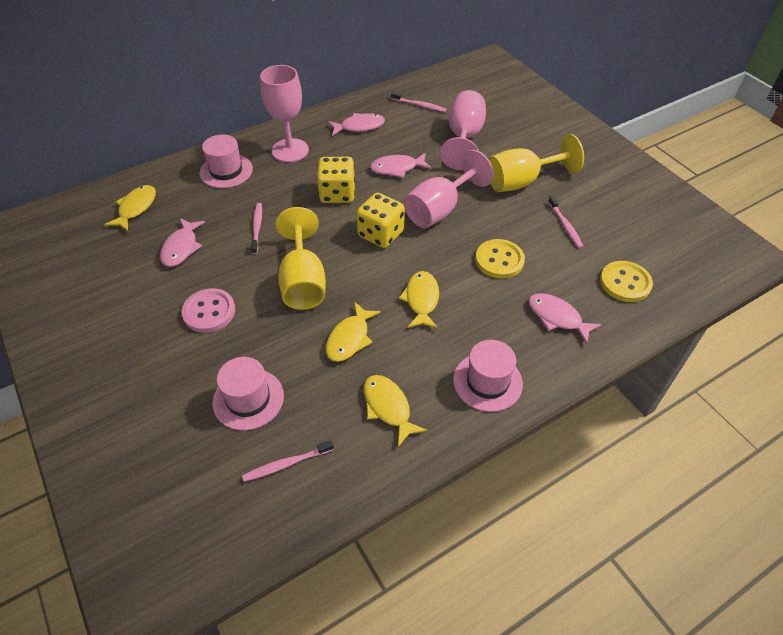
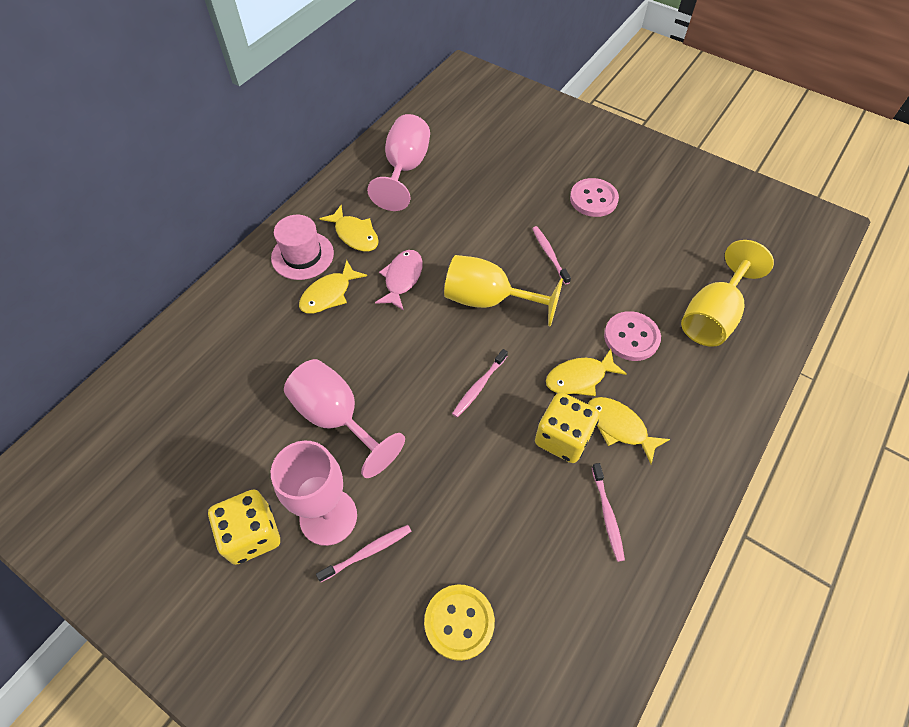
pink button: [181,288,235,333] = 1 -> [570,178,619,217] [604,311,661,361] = 2
pink fish: [160,218,205,267] [328,113,385,136] [370,153,432,178] [528,293,602,345] = 4 -> [375,250,423,311] = 1
pink hat: [200,134,253,188] [212,357,284,431] [453,340,523,412] = 3 -> [271,215,334,280] = 1
yellow button: [475,239,525,279] [600,261,653,302] = 2 -> [424,584,495,661] = 1

